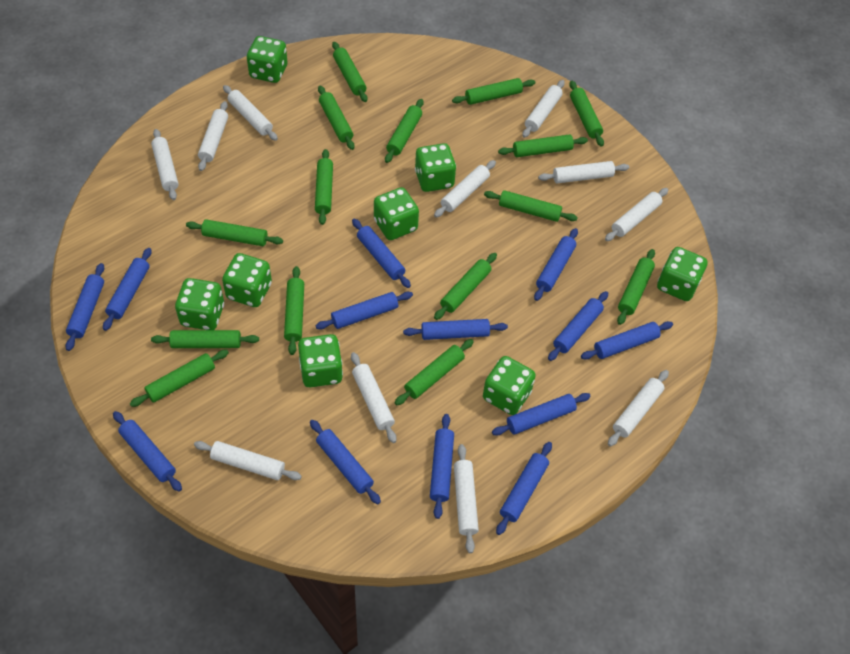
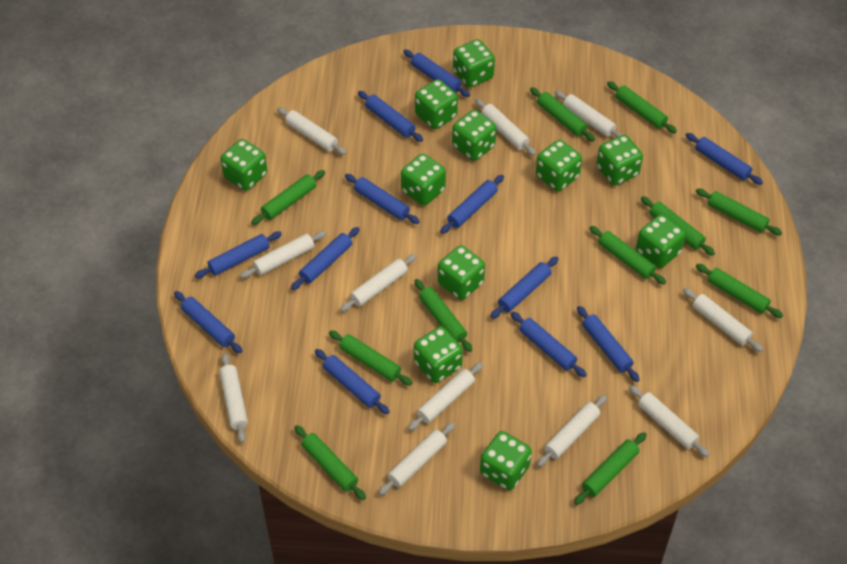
blue rolling pin: [65,263,104,351] [103,248,152,331] [113,411,182,492] [310,420,381,504] [316,291,413,330] [352,219,411,288] [403,319,508,340] [430,414,454,519] [492,393,591,436] [496,442,552,535] [534,228,578,301] [548,291,608,361] [581,321,673,360] = 13 -> [174,291,242,353] [194,231,282,278] [291,227,360,290] [315,349,390,414] [345,174,420,224] [358,91,423,142] [403,50,470,97] [440,175,504,234] [491,256,559,318] [511,312,587,377] [577,306,640,382] [686,133,763,185] = 12
green dice: [175,278,224,330] [222,253,272,307] [247,36,287,83] [298,334,343,387] [374,187,419,240] [415,143,456,192] [483,356,536,415] [657,247,708,301] = 8 -> [221,139,267,191] [401,154,446,206] [414,326,463,383] [415,79,458,129] [438,245,485,300] [452,110,496,161] [453,39,495,88] [480,431,532,490] [536,140,582,191] [597,135,643,185] [636,214,686,268] = 11
green rolling pin: [130,350,229,407] [151,330,259,348] [186,219,283,246] [284,266,304,355] [315,149,333,225] [318,86,355,150] [332,42,368,102] [385,99,424,163] [395,339,474,405] [434,253,497,320] [452,78,536,105] [484,190,578,222] [498,134,588,157] [569,81,604,147] [617,249,655,325] = 15 -> [251,170,325,225] [294,425,366,500] [329,331,413,386] [414,279,472,352] [530,87,595,142] [574,432,647,505] [589,226,666,285] [607,81,677,133] [641,196,715,256] [696,188,782,236] [696,264,783,318] = 11

